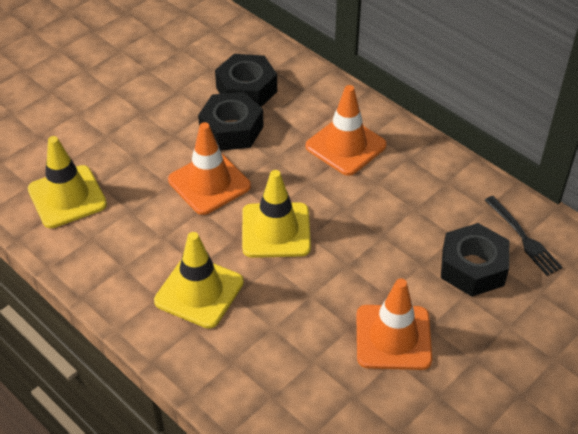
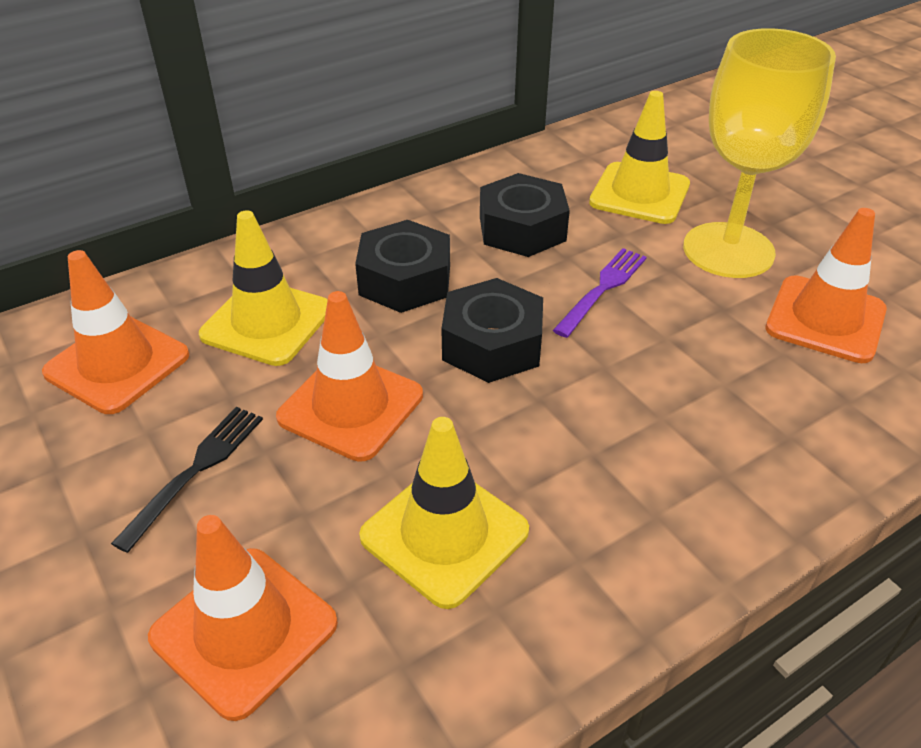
orange traffic cone: [168,122,251,215] [306,85,387,176] [356,278,432,370] = 3 -> [42,250,189,414] [148,515,338,721] [276,291,423,462] [765,208,887,363] = 4
purple fork: none = 0 -> [553,248,647,338] = 1
yellow goblet: none = 0 -> [683,28,836,278] = 1

